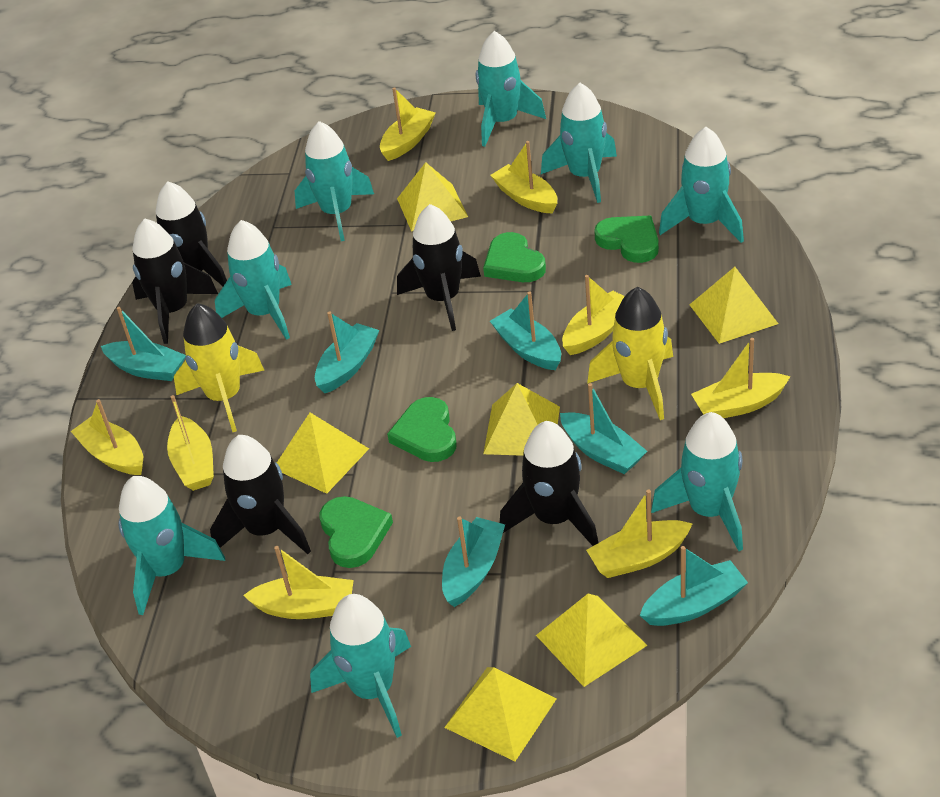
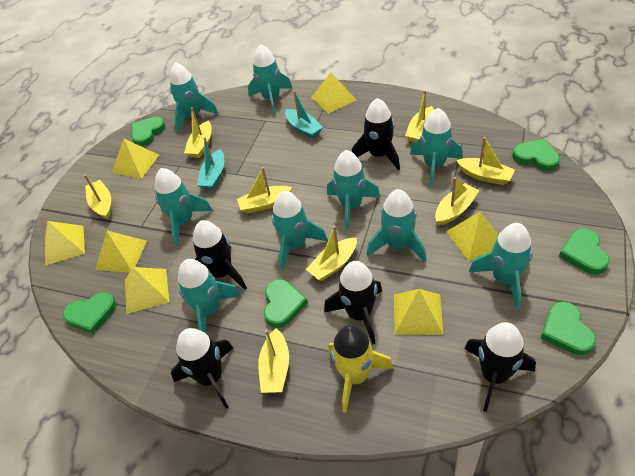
green heart: [320,496,393,568] [387,397,457,462] [483,232,546,282] [594,216,659,263] = 4 -> [63,292,116,334] [132,117,165,146] [264,279,308,328] [512,139,560,171] [541,301,596,355] [559,228,610,274] = 6
turquoise boat: [101,307,186,381] [315,311,379,393] [442,516,505,607] [490,291,561,370] [560,383,647,474] [640,546,748,626] = 6 -> [197,137,224,190] [285,91,323,139] = 2
turquoise rocket: [118,476,225,615] [215,220,292,340] [295,121,374,241] [310,594,411,738] [476,31,546,147] [541,83,617,203] [651,412,743,551] [659,127,744,243] = 8 -> [154,168,213,246] [170,62,219,132] [178,259,241,333] [248,44,292,115] [272,191,328,270] [327,150,380,230] [367,189,427,262] [410,108,463,187] [469,223,533,310] = 9
yellow pyramid: [277,413,369,494] [397,162,468,232] [444,667,556,761] [483,383,560,456] [536,594,648,687] [689,267,778,344] = 6 -> [45,221,85,266] [95,231,147,273] [112,139,159,179] [125,267,169,314] [311,72,356,114] [394,289,443,335] [446,212,498,261] = 7
yellow rocket: [174,303,264,432] [587,287,673,420] = 2 -> [328,325,394,413] = 1

